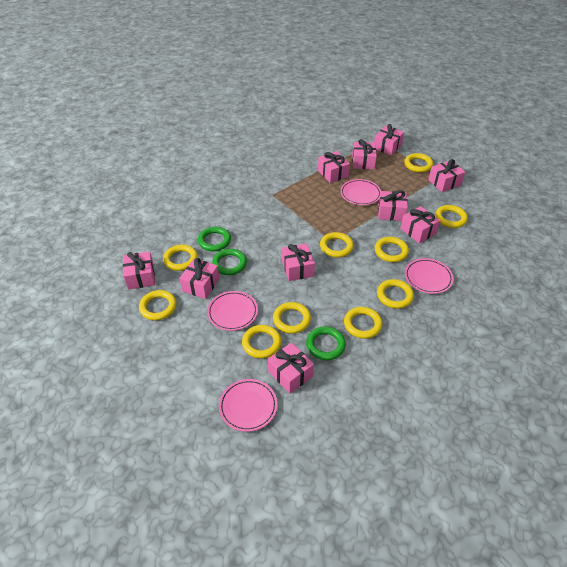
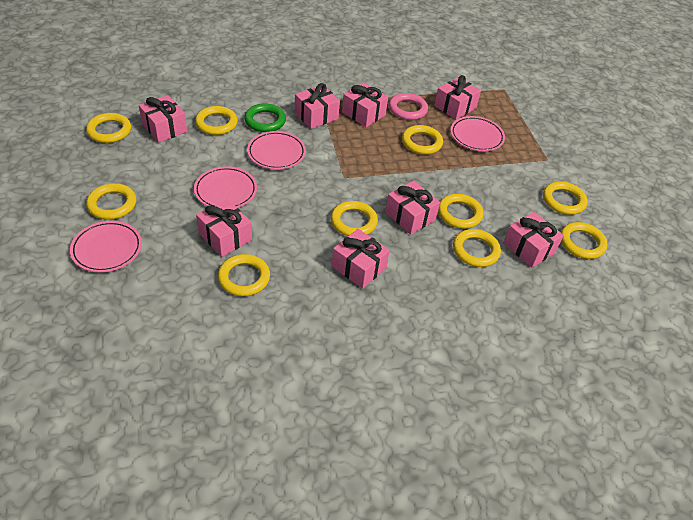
green ring: [198,227,231,251] [212,249,247,275] [306,326,346,360] = 3 -> [244,104,286,132] = 1
pink gift: [123,251,155,290] [179,258,220,299] [268,342,314,394] [282,243,315,281] [318,151,350,183] [352,139,377,169] [374,124,404,156] [378,190,408,221] [400,206,440,243] [428,159,465,192] = 10 -> [139,95,187,143] [196,199,252,257] [295,83,340,129] [332,229,390,289] [342,82,388,127] [385,181,440,235] [434,75,481,120] [503,212,564,268] = 8
pink ring: none = 0 -> [389,93,428,120] = 1

